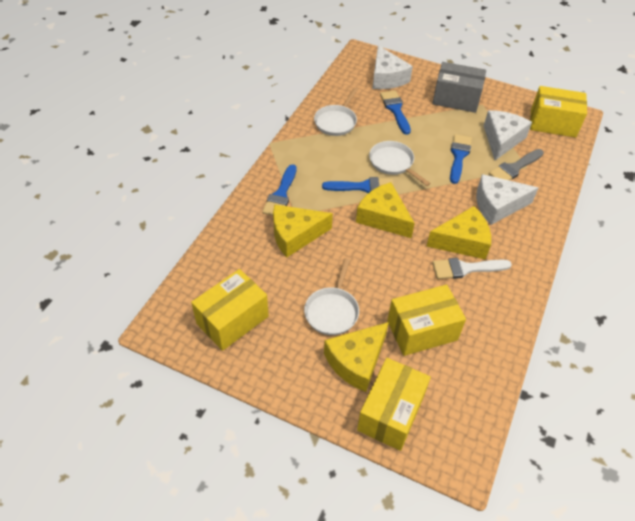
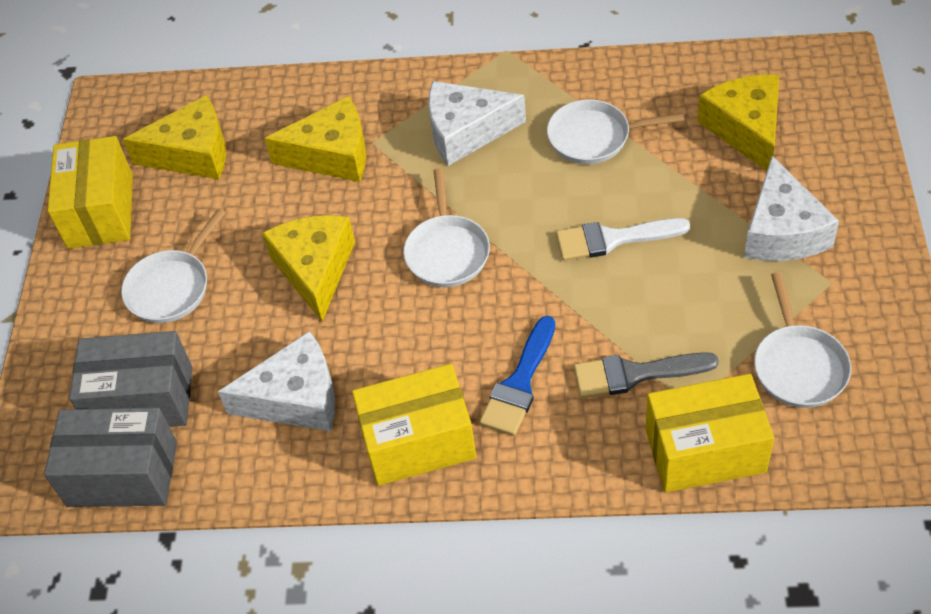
blue brush: [262,164,297,216] [322,177,394,193] [380,90,411,135] [450,134,472,184] = 4 -> [479,316,555,436] = 1
grey box: [432,62,486,113] = 1 -> [44,408,177,507] [69,331,192,427] = 2
white pan: [304,258,359,335] [314,88,358,136] [369,141,431,186] = 3 -> [121,209,225,323] [403,168,490,287] [547,99,684,164] [754,272,851,408] = 4
yellow box: [191,269,269,351] [357,358,431,451] [387,285,466,356] [530,86,587,138] = 4 -> [48,136,133,249] [352,364,476,486] [646,374,774,492] = 3

